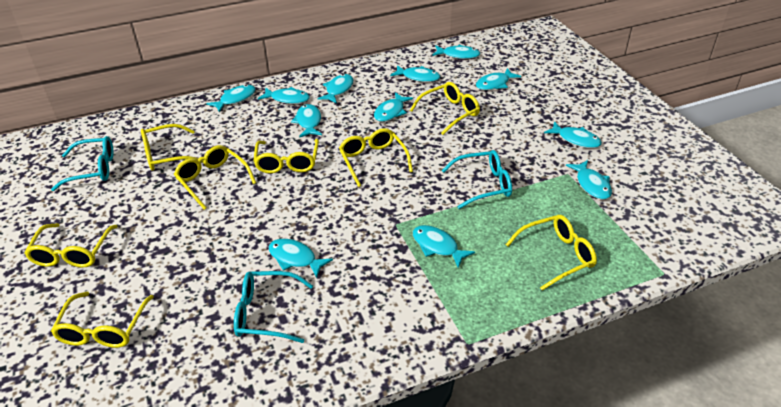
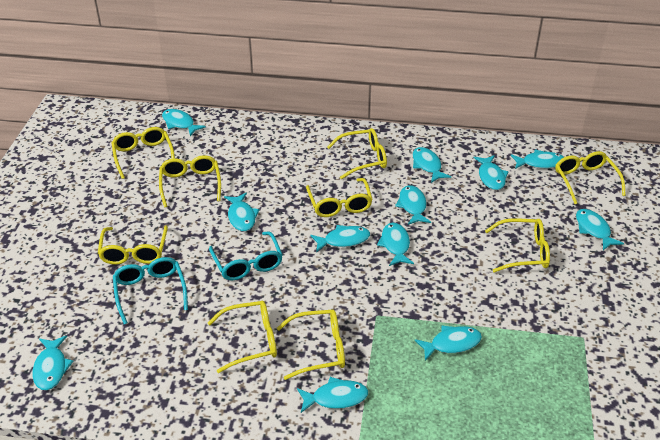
turquoise glasses: [51,136,114,191] [234,271,313,343] [442,150,512,209] = 3 -> [113,257,188,324] [209,232,283,280] = 2
yellow glasses: [24,223,118,267] [51,292,154,348] [141,124,203,171] [174,145,256,210] [253,139,319,173] [339,128,413,187] [410,82,480,135] [506,215,597,290] = 8 -> [98,225,168,265] [111,127,175,179] [159,155,221,207] [208,301,277,373] [277,309,345,380] [306,178,373,217] [327,128,387,179] [485,218,550,273] [555,151,626,204] = 9

